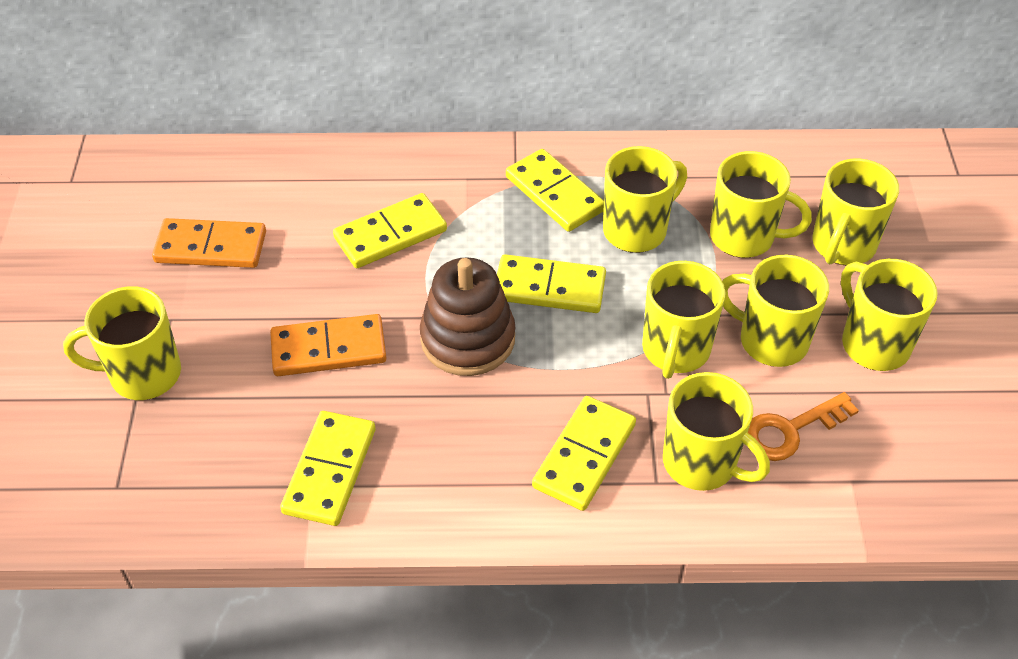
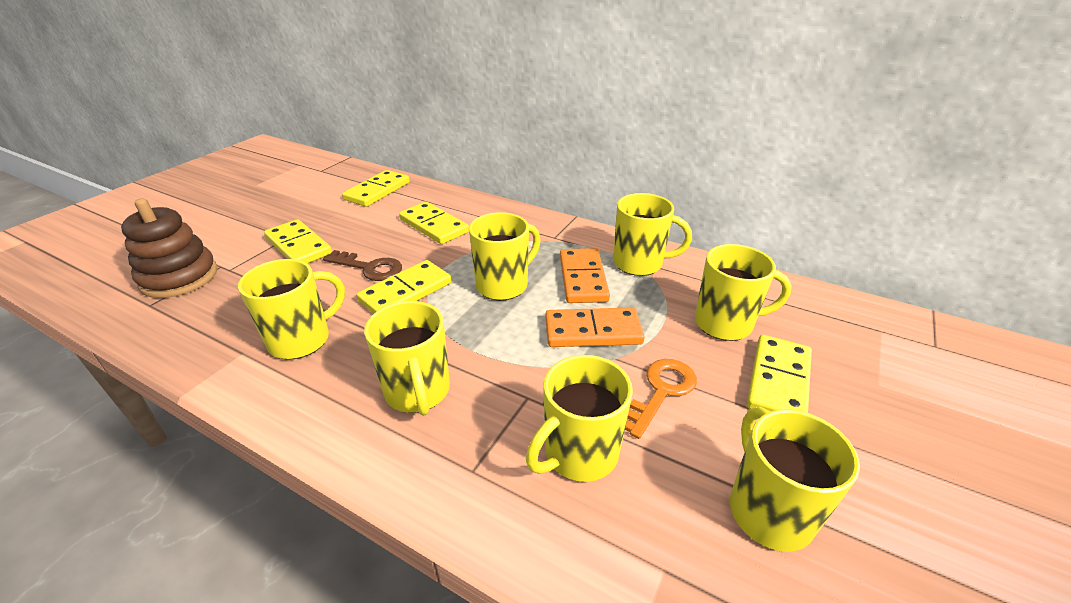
brown key: none = 0 -> [323,250,402,281] = 1
yellow mug: [63,286,181,400] [603,146,687,253] [642,261,726,379] [663,372,770,491] [710,151,812,258] [722,255,829,367] [812,159,899,265] [841,259,938,371] = 8 -> [238,259,345,360] [364,301,450,416] [469,212,541,300] [526,355,633,482] [613,193,692,276] [695,244,792,341] [730,407,860,552] = 7

